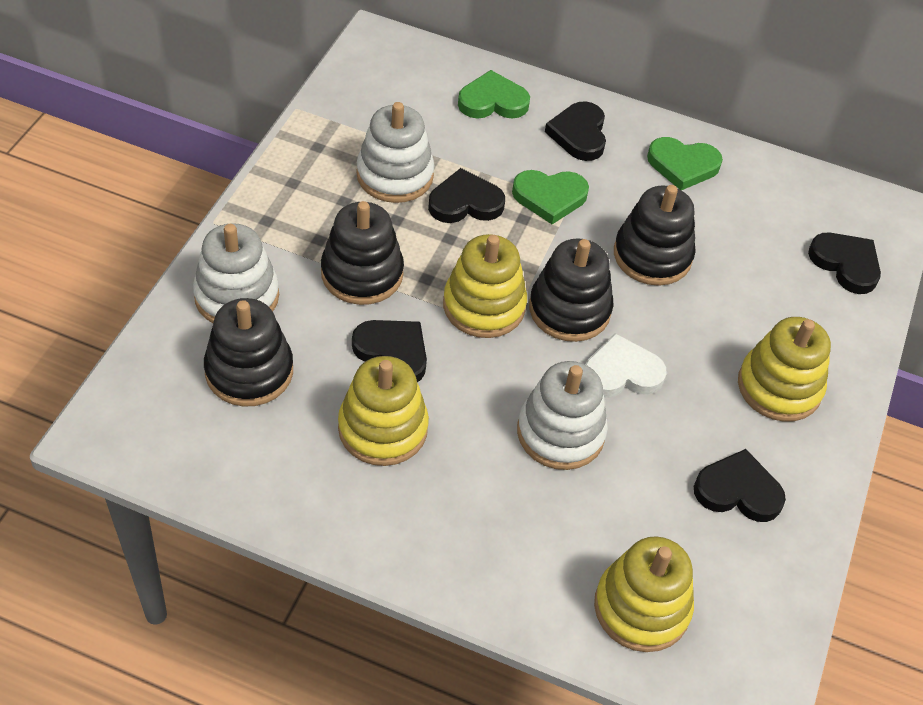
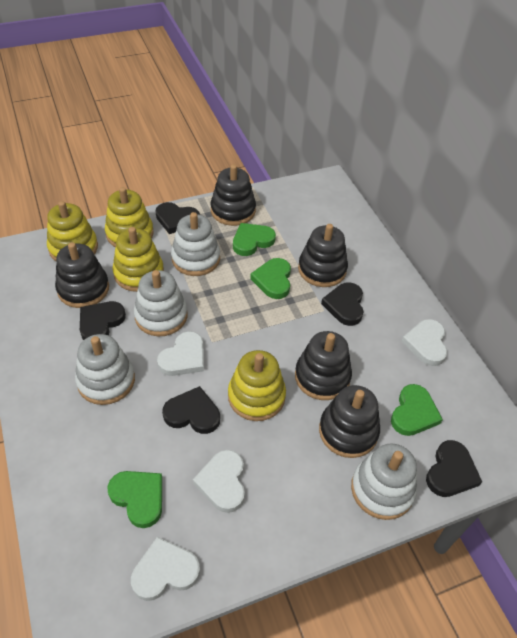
black stacking toy: [204,298,293,407] [321,201,404,305] [529,238,613,342] [614,185,696,286] = 4 -> [55,242,109,308] [211,164,256,226] [295,331,352,400] [298,224,348,287] [319,385,380,458] = 5
green heart: [458,70,530,119] [512,170,589,224] [647,137,723,190] = 3 -> [107,471,162,528] [233,223,276,256] [250,258,291,299] [391,384,443,436] = 4
white heart: [585,333,667,398] = 1 -> [131,537,200,601] [157,331,204,376] [193,450,245,513] [401,319,447,366] = 4
white stacking toy: [193,223,279,323] [356,102,434,203] [517,361,608,470] = 3 -> [75,334,135,405] [134,270,188,336] [171,212,220,276] [351,443,417,520] = 4

